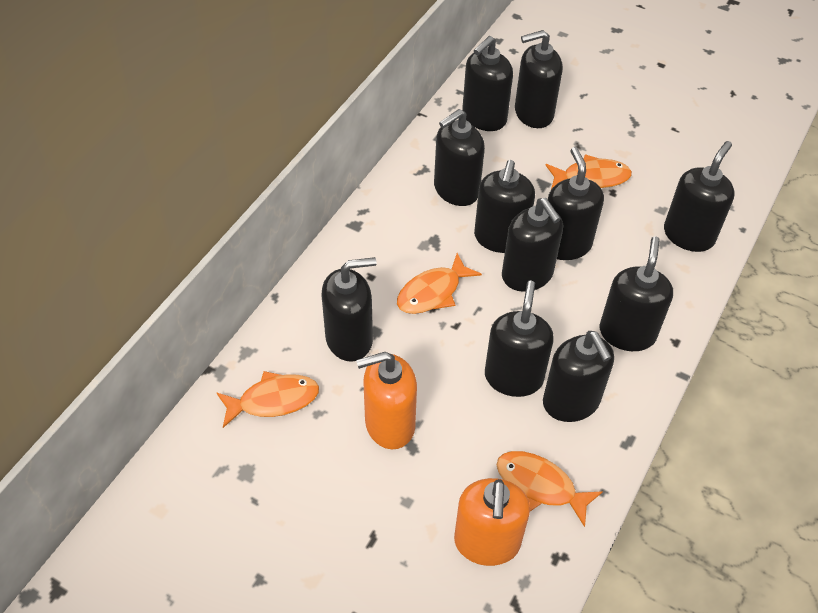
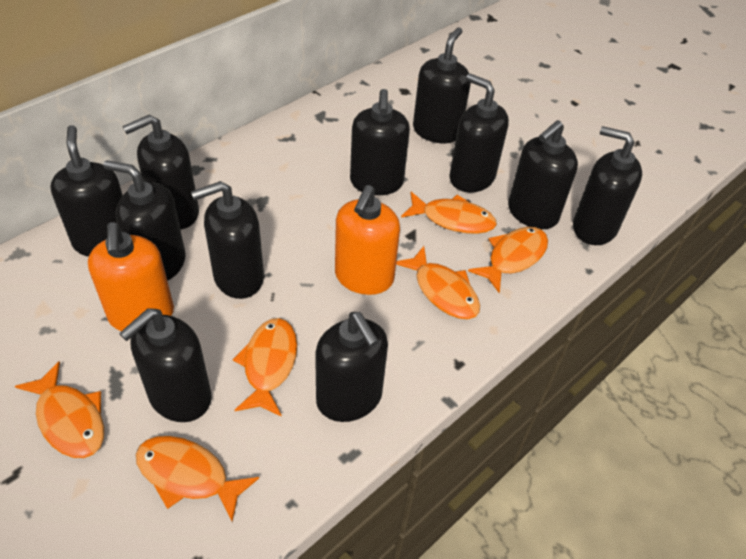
orange fish: [216,371,319,428] [397,253,482,314] [497,451,603,527] [545,154,632,189] = 4 -> [15,361,104,458] [136,436,259,522] [233,318,297,417] [396,246,480,319] [401,192,497,234] [468,227,548,293] = 6

